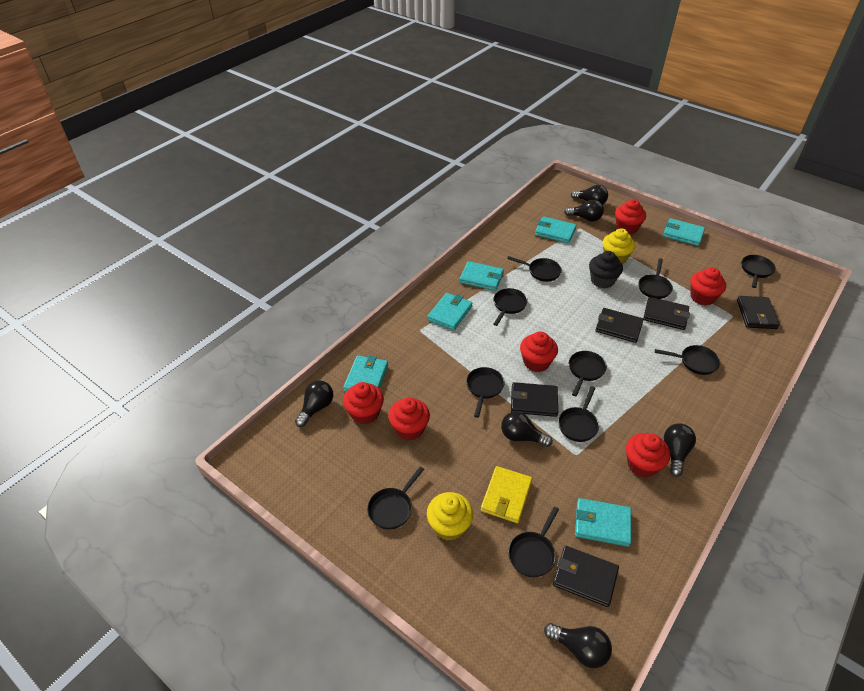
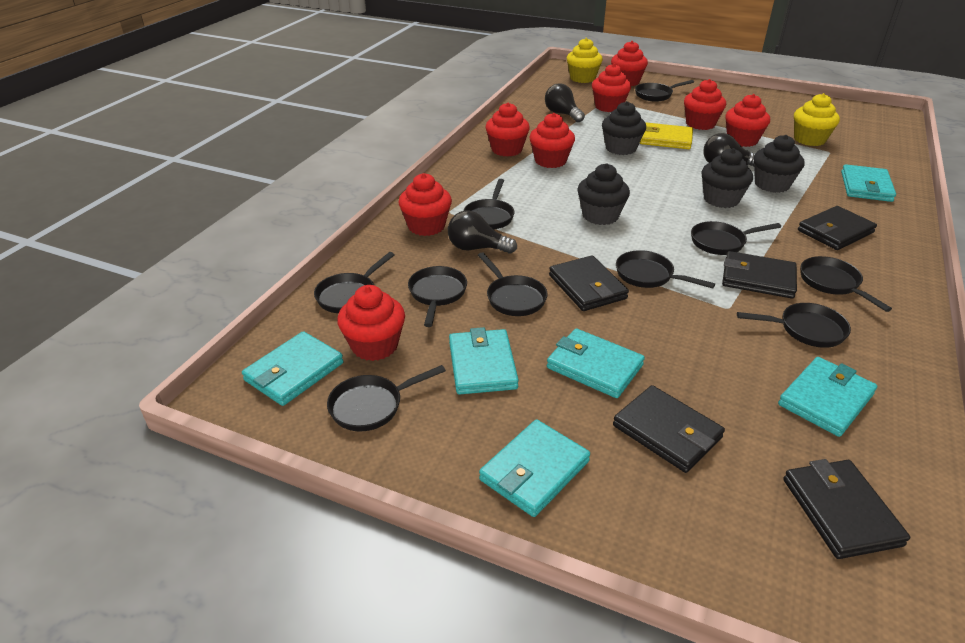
black cupcake: [589,251,623,288] = 1 -> [577,163,630,225] [602,101,646,155] [701,148,753,208] [754,135,805,193] = 4
black light bulb: [295,380,333,427] [501,411,553,447] [544,623,612,668] [564,200,604,222] [571,185,608,205] [664,423,696,477] = 6 -> [448,211,517,254] [545,83,585,122] [703,133,756,166] = 3
red cupcake: [343,382,384,425] [388,398,430,440] [520,332,558,372] [615,199,646,234] [626,433,670,477] [691,267,726,306] = 6 -> [337,285,405,361] [399,173,452,236] [485,103,530,157] [529,113,575,168] [592,63,631,112] [611,41,648,86] [684,79,726,130] [725,94,770,147] = 8

